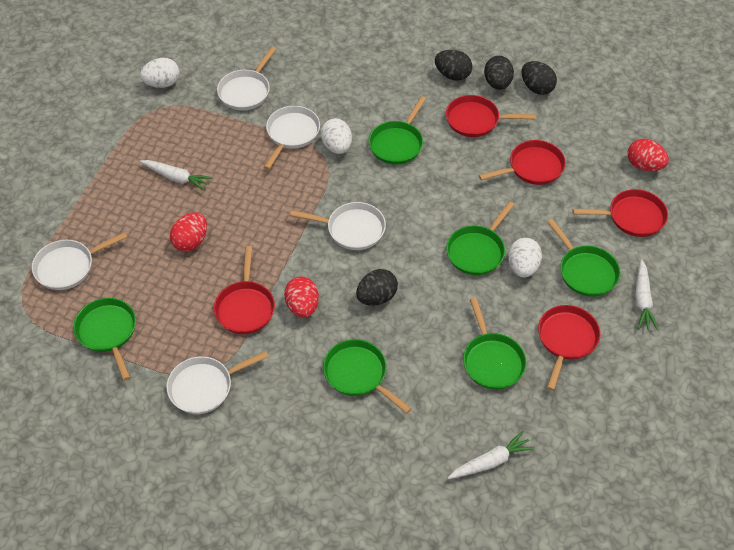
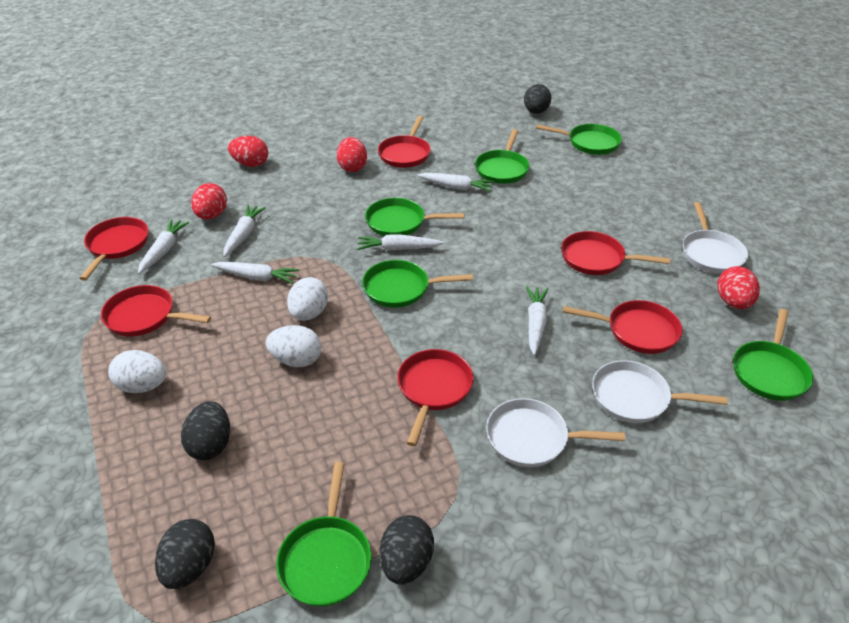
red egg: [170,212,207,252] [284,276,319,318] [628,139,669,171] = 3 -> [191,183,227,219] [228,136,268,167] [337,137,367,172] [717,266,760,309] = 4
red pan: [214,246,275,334] [446,95,536,137] [479,140,566,185] [538,305,601,390] [572,189,668,237] = 5 -> [79,217,149,281] [101,285,211,336] [378,116,431,168] [397,349,474,446] [561,231,670,275] [563,300,682,354] = 6
white carrot: [140,160,212,191] [448,431,534,479] [635,259,659,330] = 3 -> [138,219,189,274] [211,262,299,284] [223,205,266,257] [357,234,444,251] [417,173,494,192] [526,286,548,355] = 6
white pan: [32,232,127,290] [166,351,269,414] [217,47,276,111] [264,106,320,170] [290,202,386,250] = 5 -> [486,398,625,467] [592,360,727,423] [682,202,748,274] = 3

